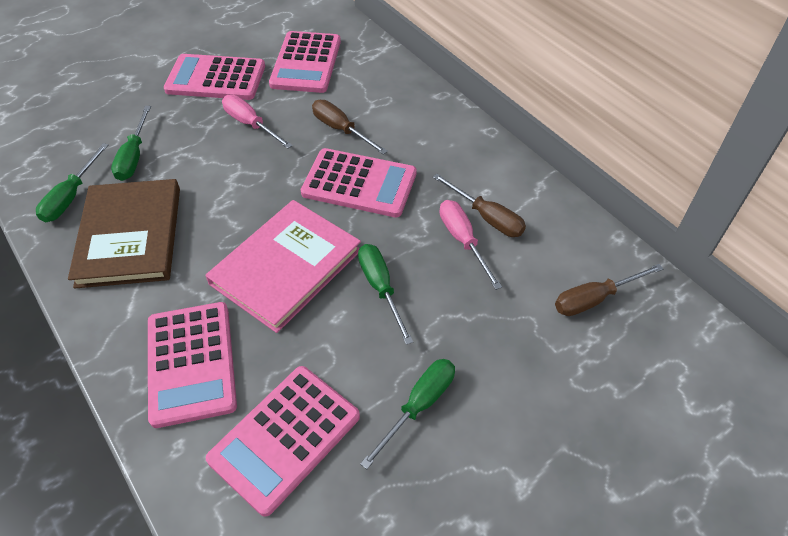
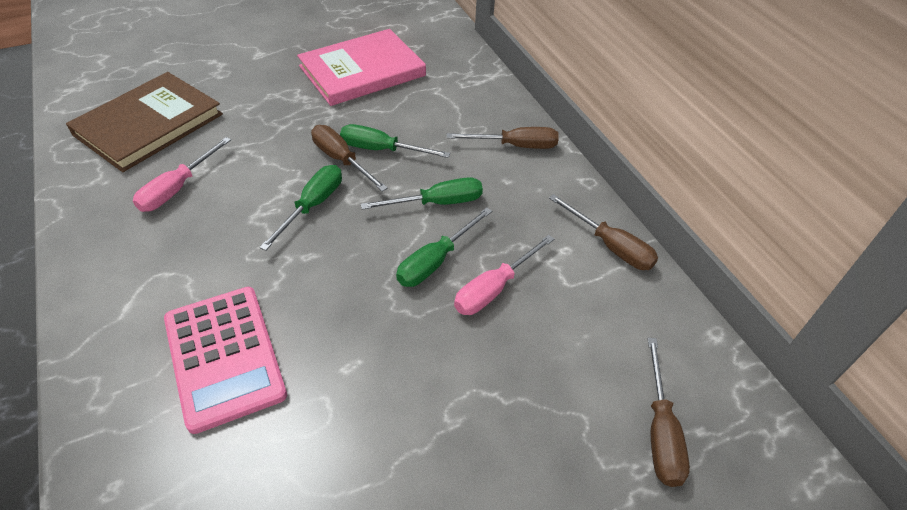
brown screwdriver: [312,100,388,155] [433,174,526,237] [555,264,664,316] = 3 -> [311,125,388,191] [447,127,559,149] [549,194,658,270] [647,338,690,487] = 4
pink calculator: [148,302,237,428] [164,54,265,100] [206,366,360,517] [269,31,341,93] [301,148,417,217] = 5 -> [164,287,287,434] = 1

